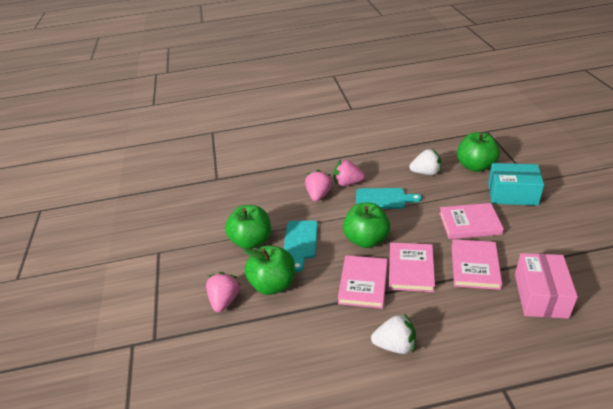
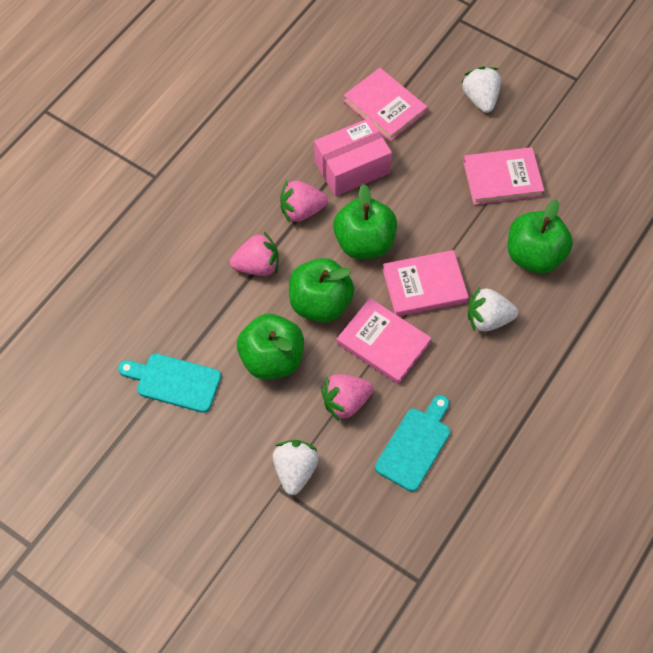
turquoise box: [488,163,544,206] = 1 -> none = 0
white strawberry: [371,313,416,354] [409,149,441,175] = 2 -> [273,440,319,495] [461,66,501,113] [468,287,518,332] = 3

